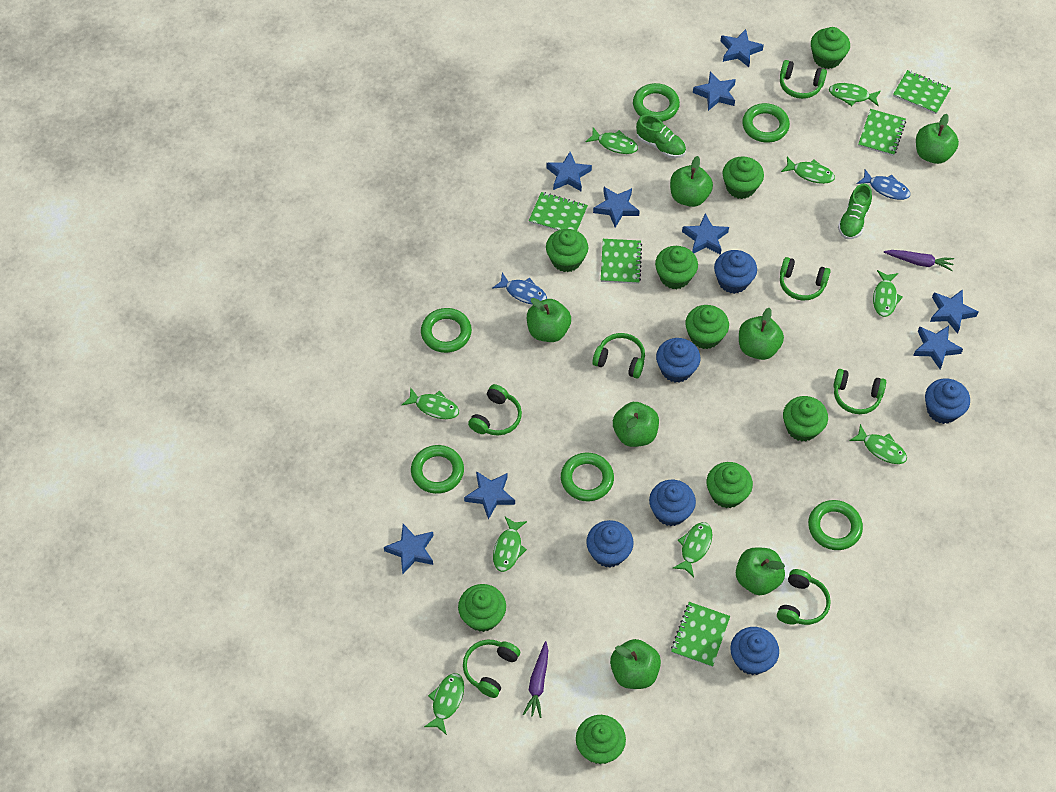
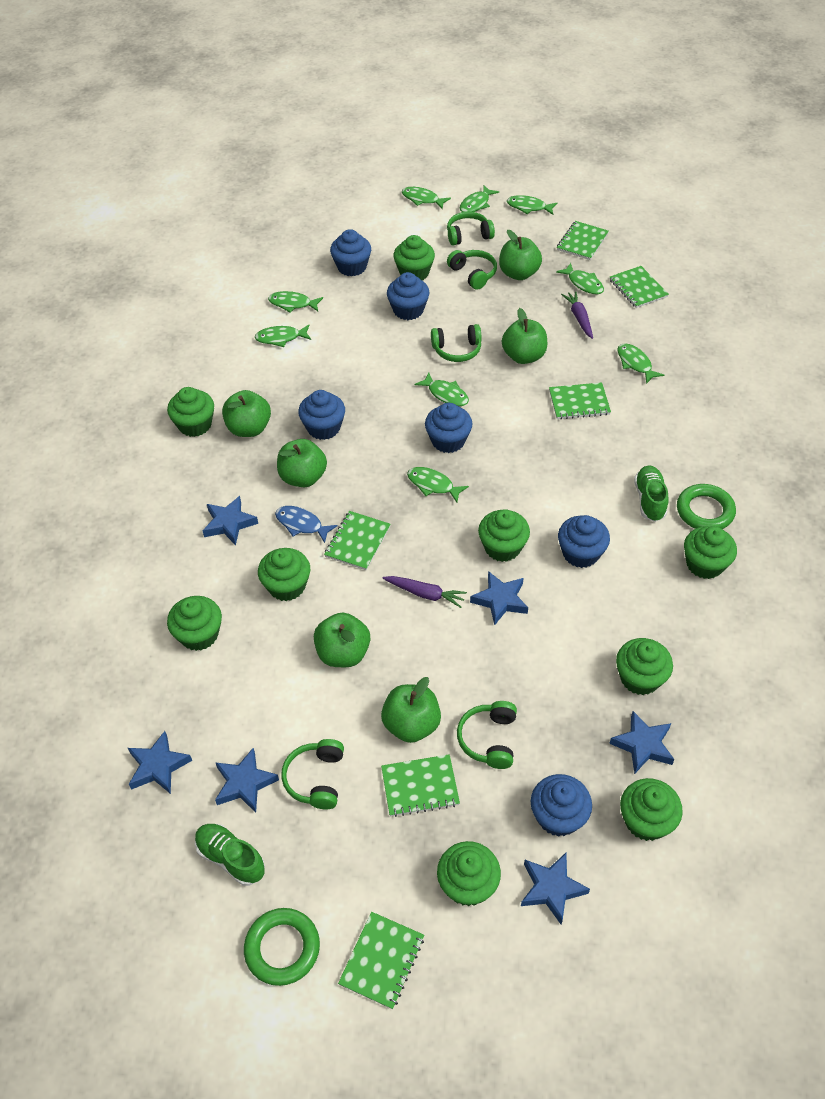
blue fish: [492,273,547,305] [857,169,910,200] = 2 -> [275,506,338,543] = 1
blue star: [384,524,434,574] [464,471,515,520] [546,152,592,191] [593,187,640,228] [682,213,729,255] [693,72,736,111] [721,29,764,67] [913,326,963,369] [930,289,978,334] = 9 -> [128,731,192,794] [203,496,258,545] [215,748,279,813] [470,571,528,626] [521,853,590,924] [609,711,674,774] = 6
green apple: [527,298,571,342] [610,639,661,689] [613,402,659,447] [670,156,713,207] [736,547,785,595] [739,308,784,360] [916,114,959,164] = 7 -> [222,390,271,437] [277,439,327,487] [314,613,370,667] [381,677,441,743] [499,230,542,280] [502,308,547,364] = 6
green headphones: [463,639,520,698] [468,384,522,436] [592,333,645,379] [777,569,831,625] [780,60,827,99] [780,257,831,301] [833,369,886,414] = 7 -> [281,739,344,809] [431,324,482,362] [447,212,495,246] [447,250,497,290] [457,701,517,769] = 5
green notebook: [529,192,588,231] [601,239,642,284] [671,602,730,667] [858,109,906,156] [893,70,951,114] = 5 -> [324,511,391,570] [338,912,424,1009] [381,754,460,817] [549,382,611,420] [557,221,609,260] [609,266,669,308] = 6
green ring: [411,445,464,494] [421,308,472,353] [561,453,614,501] [633,83,680,122] [742,103,790,143] [808,500,863,550] = 6 -> [244,908,320,986] [677,484,736,529] = 2

